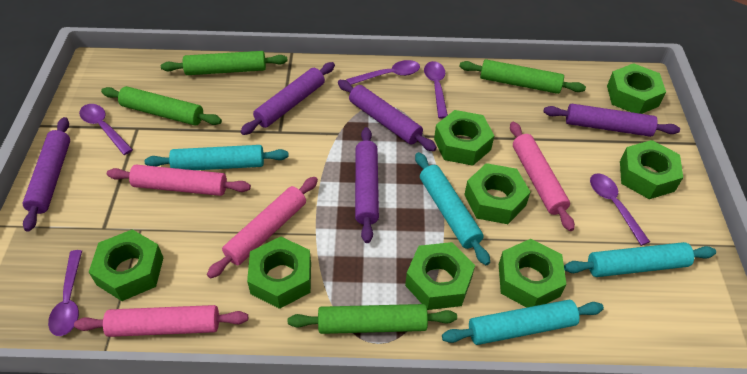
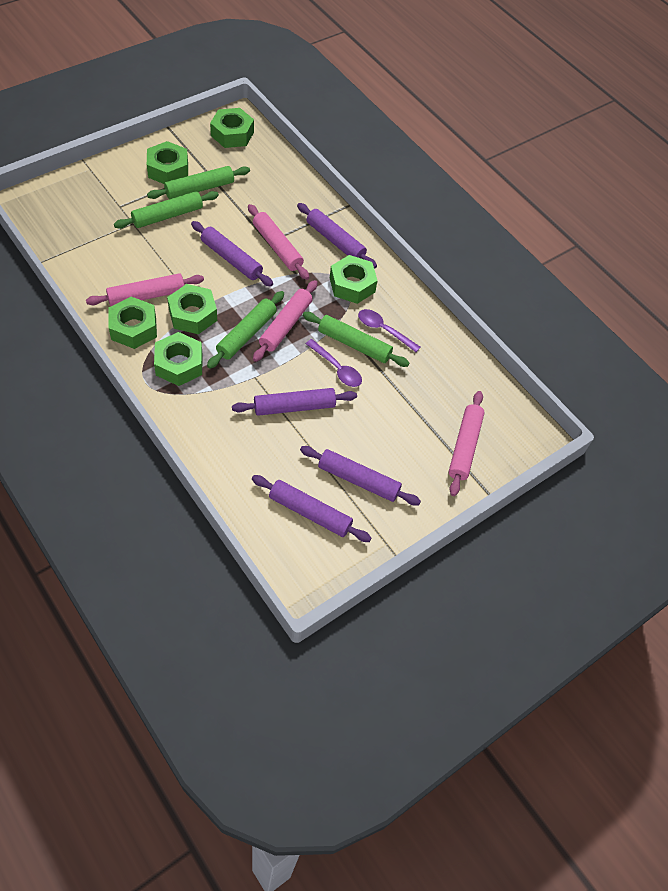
green nut: [89,229,164,301] [247,236,311,309] [405,242,475,310] [434,110,494,166] [464,163,530,224] [499,239,566,308] [607,63,666,114] [620,140,683,199] = 8 -> [108,297,157,349] [147,141,188,184] [154,332,202,386] [167,284,217,334] [210,108,254,148] [330,255,378,304] = 6
purple spoon: [48,250,82,336] [79,104,133,155] [346,60,420,85] [424,61,448,119] [590,173,650,246] = 5 -> [306,339,362,387] [358,309,420,352] = 2
turquoise rolling pin: [145,145,289,170] [415,152,490,265] [442,300,604,345] [564,242,716,277] = 4 -> none = 0

